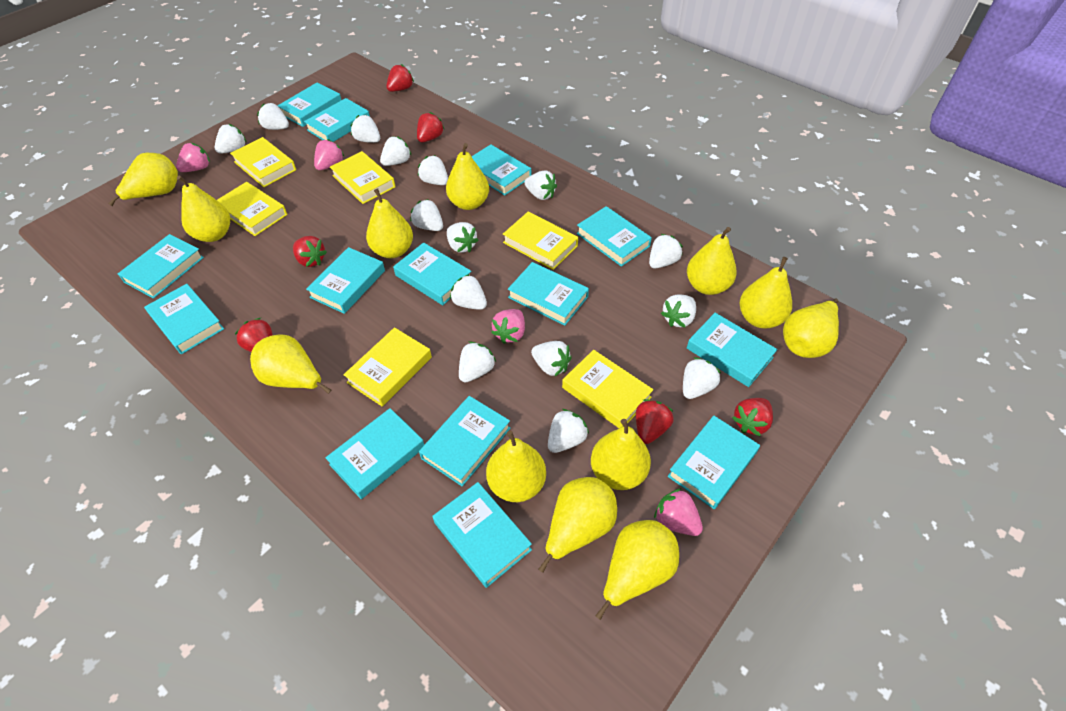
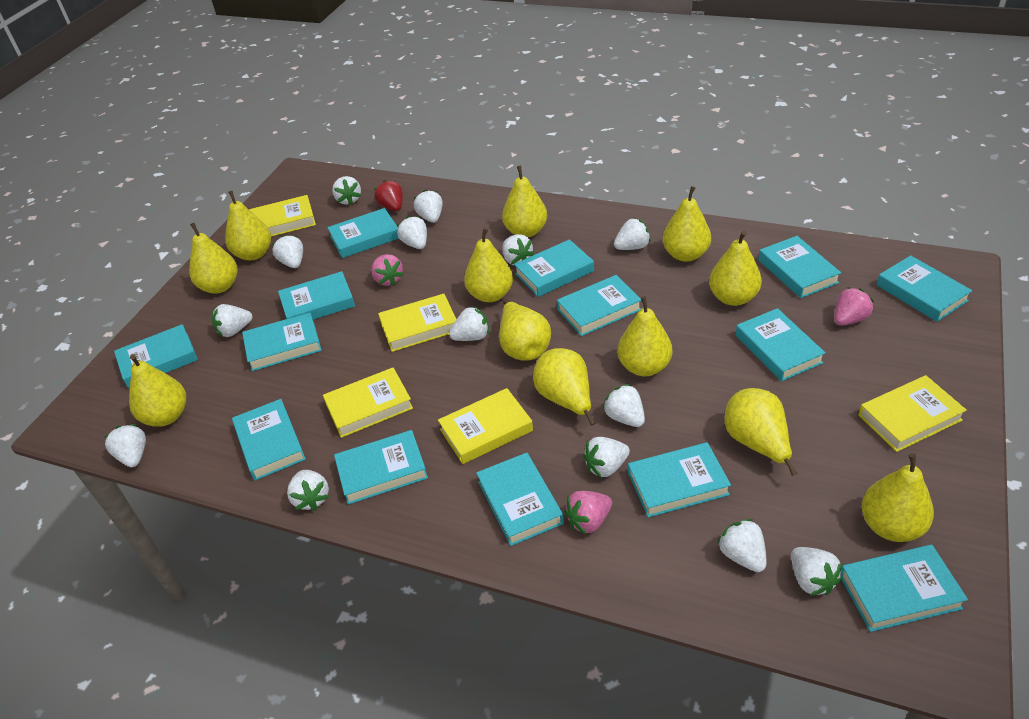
pink strawberry: [176,143,210,172] [314,139,345,170] [491,309,525,344] [654,488,703,536] = 4 -> [371,254,404,286] [564,491,612,534] [834,287,874,326] = 3
red strawberry: [235,318,273,352] [293,236,327,267] [386,64,414,92] [417,112,444,143] [636,399,674,444] [732,398,773,436] = 6 -> [374,180,403,211] = 1
white strawberry: [215,124,247,154] [257,103,289,130] [350,115,380,143] [380,136,412,166] [410,199,443,231] [418,155,448,185] [447,222,478,253] [450,274,487,310] [459,342,496,383] [525,170,557,200] [531,341,572,376] [548,409,589,453] [649,234,683,268] [661,294,696,328] [683,357,721,399] = 15 -> [105,424,146,467] [212,304,252,337] [272,235,303,268] [287,470,329,511] [332,176,361,205] [397,216,427,249] [414,190,443,223] [449,306,489,341] [502,234,534,265] [583,437,630,478] [603,384,645,427] [614,218,651,250] [717,519,767,572] [791,547,842,596] = 14
yellow book: [217,182,287,236] [230,137,296,187] [330,151,396,204] [343,327,432,407] [503,211,578,270] [562,350,653,428] = 6 -> [249,195,316,237] [323,367,413,438] [378,294,456,352] [438,388,533,464] [858,375,967,452] = 5

